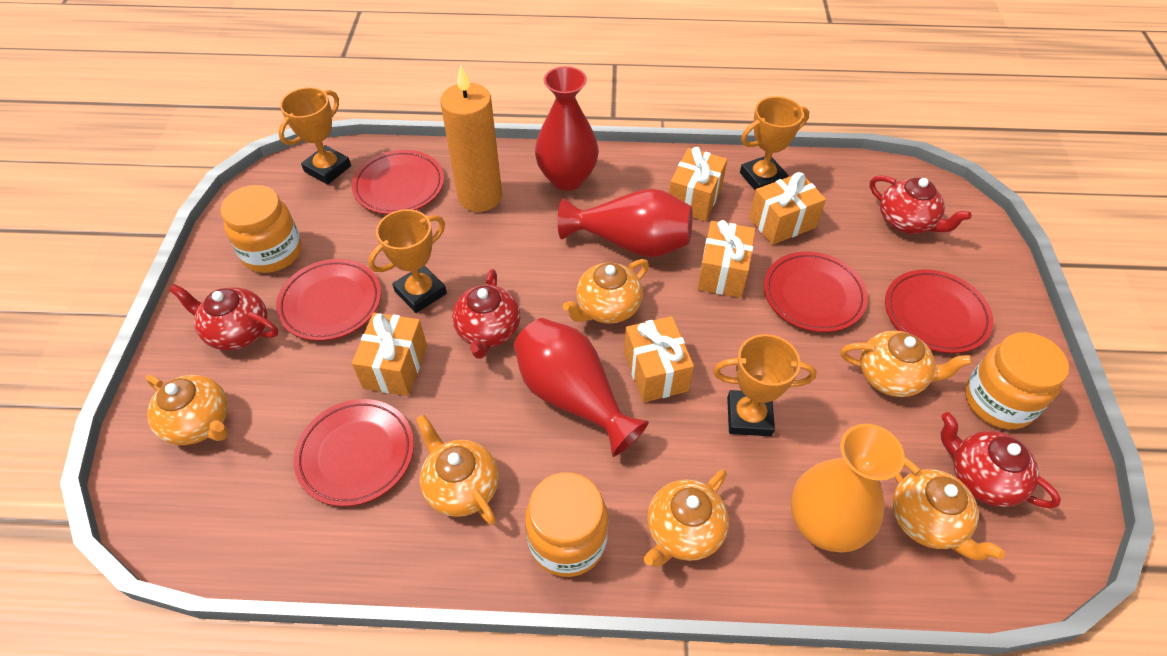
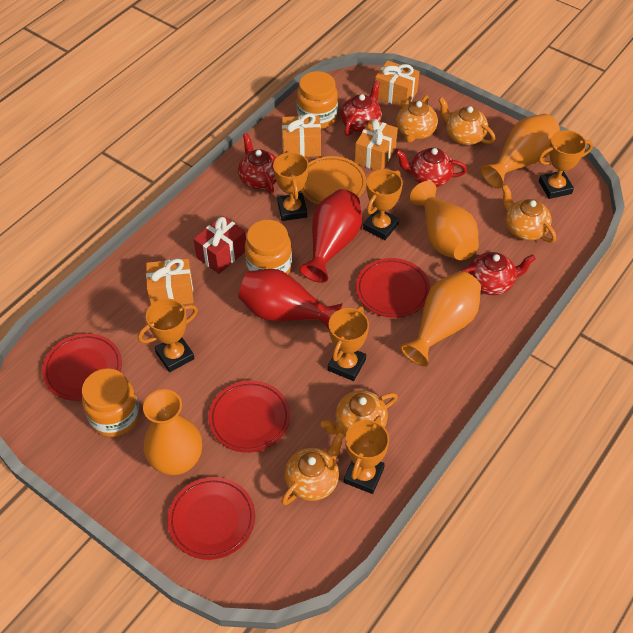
orange candle: [440,65,502,212] = 1 -> none = 0
orange gift: [352,313,427,396] [624,316,694,402] [669,147,727,221] [697,220,755,298] [749,172,826,245] = 5 -> [146,259,193,305] [282,113,321,157] [355,119,398,170] [375,60,420,107] = 4
orange plate: none = 0 -> [301,156,366,204] = 1
orange teapot: [145,375,228,445] [416,414,499,525] [563,259,649,324] [644,469,729,567] [841,330,972,397] [893,457,1005,560] = 6 -> [282,431,345,505] [321,390,398,435] [396,95,438,143] [438,97,496,145] [502,185,556,243] = 5
orange trophy: [278,87,351,185] [368,209,447,313] [713,334,816,436] [740,96,809,191] = 4 -> [138,299,198,372] [273,151,309,221] [328,306,369,381] [344,416,389,494] [363,169,403,240] [538,130,593,199] = 6
orange vase: [791,424,905,552] = 1 -> [143,389,202,475] [400,271,481,367] [410,181,479,260] [481,114,560,188] = 4
red gift: none = 0 -> [193,215,246,274] = 1
red plate: [276,259,381,341] [294,399,414,507] [352,150,444,214] [764,252,868,332] [885,269,993,353] = 5 -> [42,333,122,401] [168,477,255,560] [208,380,290,453] [356,258,430,318] = 4
red vase: [514,318,649,457] [535,66,599,191] [557,189,693,257] = 3 -> [238,269,343,330] [299,189,362,283] = 2

